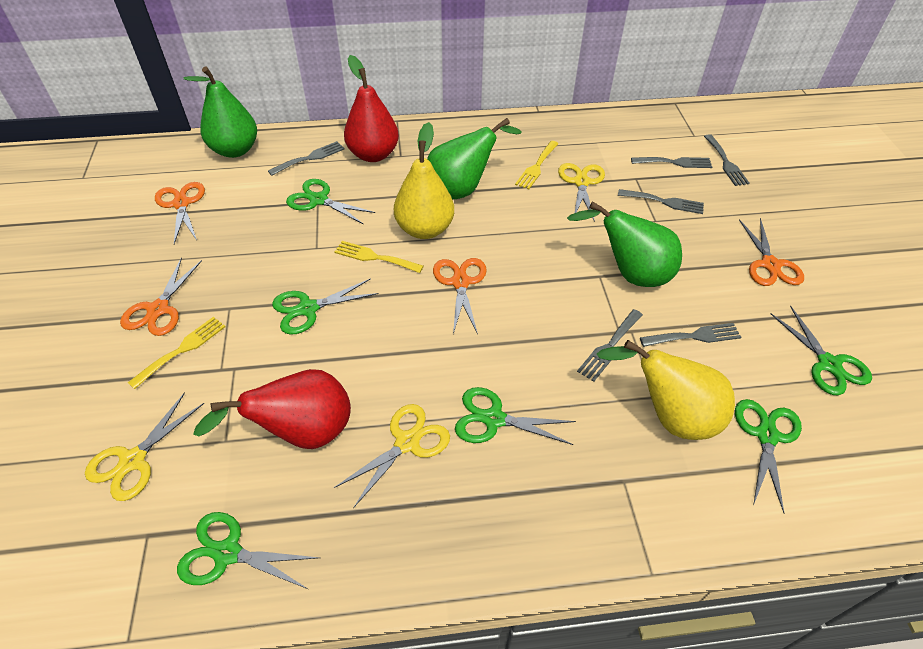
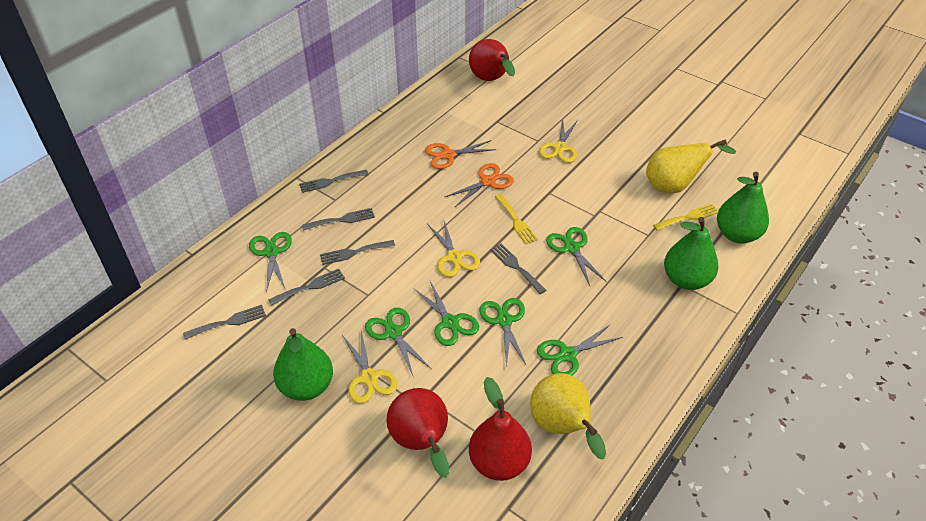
orange scissors: [120,257,202,336] [155,182,205,244] [433,258,487,334] [739,218,804,286] = 4 -> [425,140,497,169] [445,163,514,207] = 2
red pear: [193,369,351,449] [344,55,399,162] = 2 -> [386,388,449,478] [469,39,515,81] [469,377,532,481] = 3
yellow fork: [128,317,226,389] [334,241,424,273] [515,141,558,189] = 3 -> [495,194,538,244] [653,204,718,231] = 2

